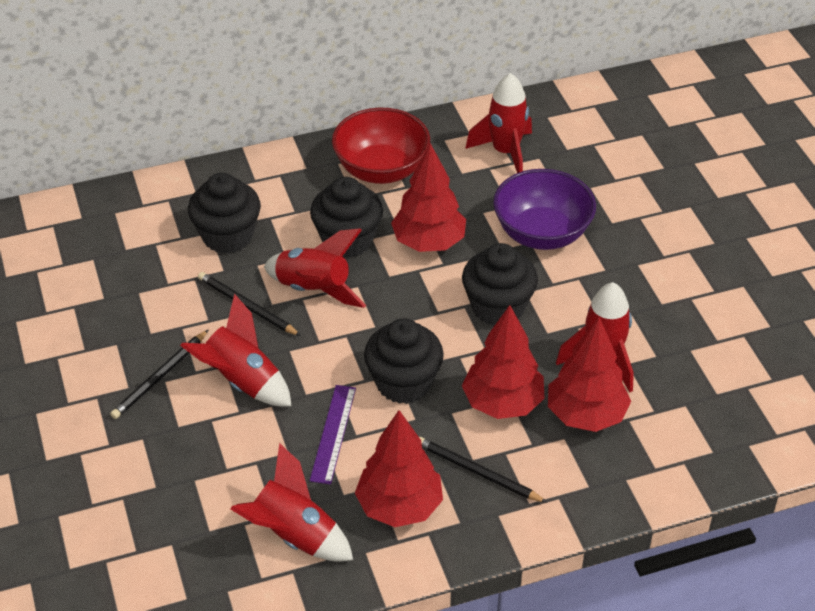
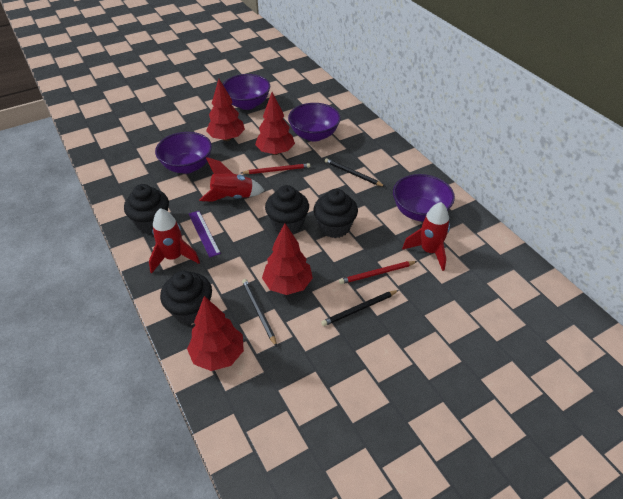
purple bowl: [493,169,596,250] = 1 -> [155,132,212,174] [223,74,270,110] [288,103,341,142] [393,174,455,221] = 4
red bowl: [332,108,430,184] = 1 -> none = 0
red pencil: none = 0 -> [241,163,310,174] [339,261,418,284] = 2
red rocket: [180,294,292,406] [230,443,353,562] [264,228,366,308] [465,73,532,173] [556,282,634,392] = 5 -> [149,208,200,273] [199,157,265,202] [402,202,450,271] = 3

